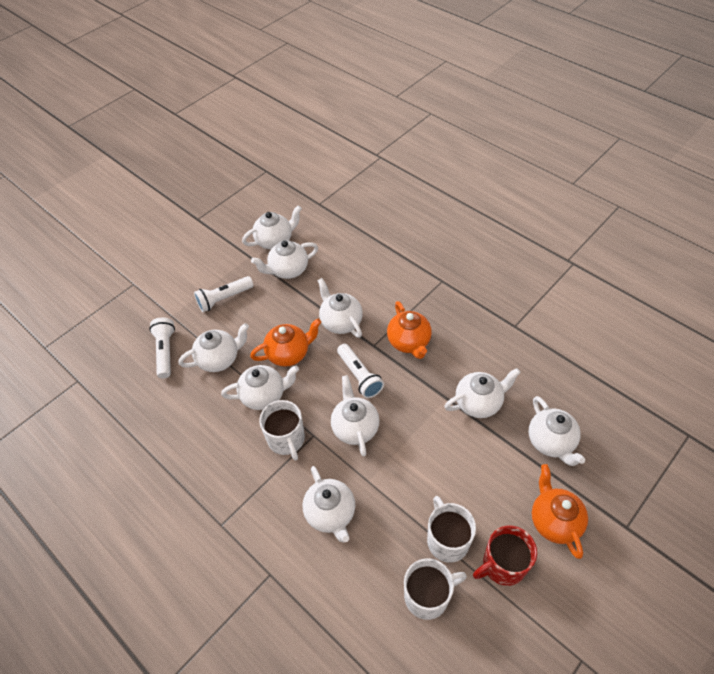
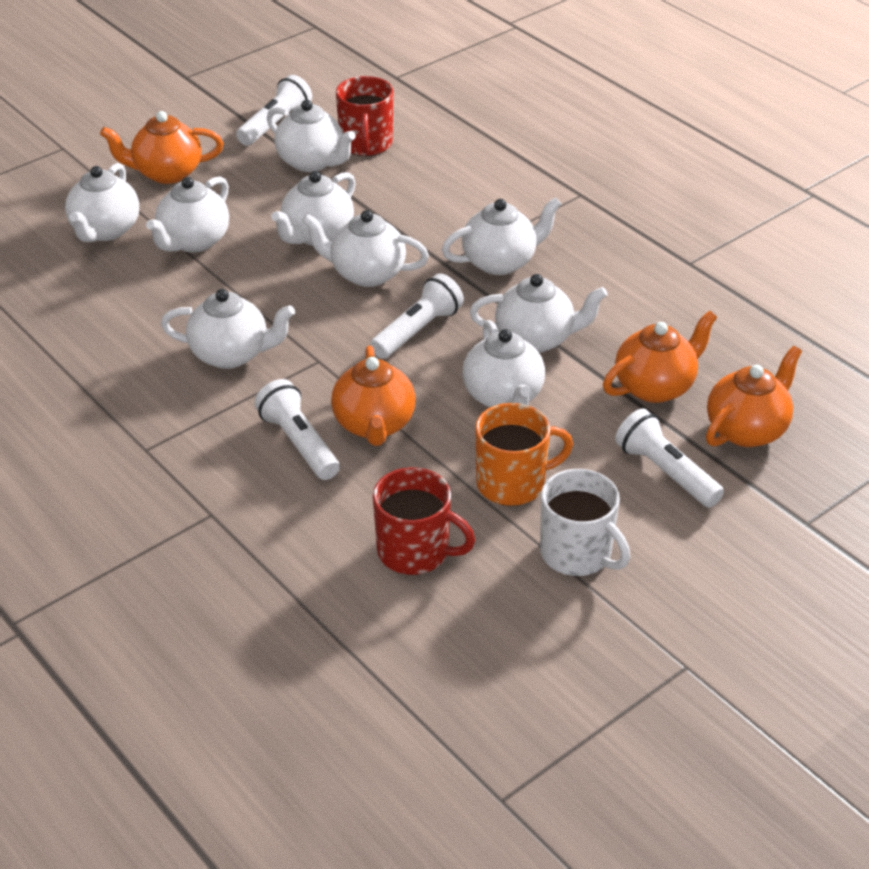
orange mug: none = 0 -> [475,403,573,506] = 1
orange teapot: [250,319,321,367] [387,301,432,359] [532,464,588,559] = 3 -> [100,111,223,184] [331,346,416,446] [603,310,717,403] [706,346,802,447] = 4
red mug: [473,525,537,586] = 1 -> [336,76,393,156] [373,467,475,575] = 2
white flashlight: [149,318,175,378] [194,276,254,312] [337,344,384,398] = 3 -> [236,75,312,146] [254,379,340,480] [370,273,464,359] [615,409,724,508] = 4
white mug: [259,400,305,460] [404,558,467,620] [427,496,476,563] = 3 -> [540,469,630,576] = 1

